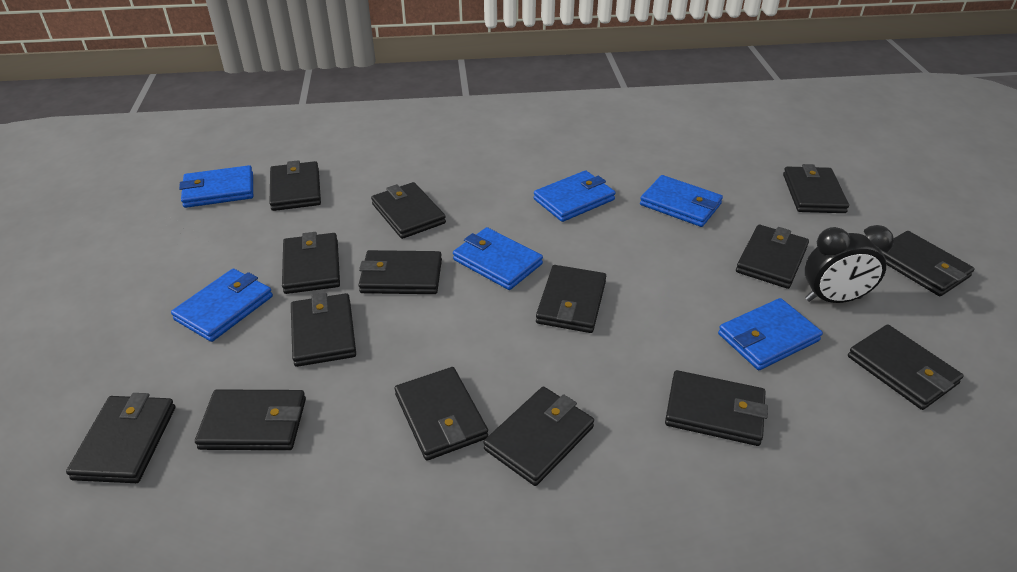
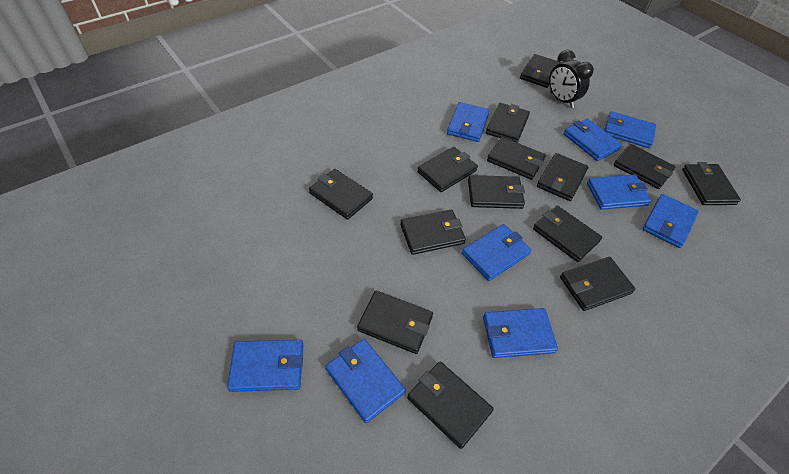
black wallet: [66,393,175,483] [195,389,306,450] [269,160,321,211] [282,232,340,294] [291,293,356,367] [359,250,442,294] [371,182,446,239] [395,367,488,460] [484,387,594,486] [536,265,606,333] [665,370,768,446] [736,225,809,289] [783,164,849,213] [848,325,964,410] [880,231,975,296] = 15 -> [309,169,373,220] [357,291,433,354] [400,210,466,255] [407,361,494,449] [417,147,478,192] [468,175,525,209] [486,103,530,143] [487,137,546,180] [520,54,561,88] [533,206,602,262] [537,153,589,201] [560,257,635,311] [614,144,675,189] [682,162,741,205] = 14
blue wallet: [171,269,273,342] [179,165,253,208] [453,227,543,290] [534,170,615,222] [640,175,723,227] [718,298,823,370] = 6 -> [227,340,303,392] [325,339,406,423] [447,102,490,142] [462,224,531,281] [483,308,558,358] [563,119,622,161] [587,174,652,210] [604,111,656,148] [642,194,699,248] = 9

